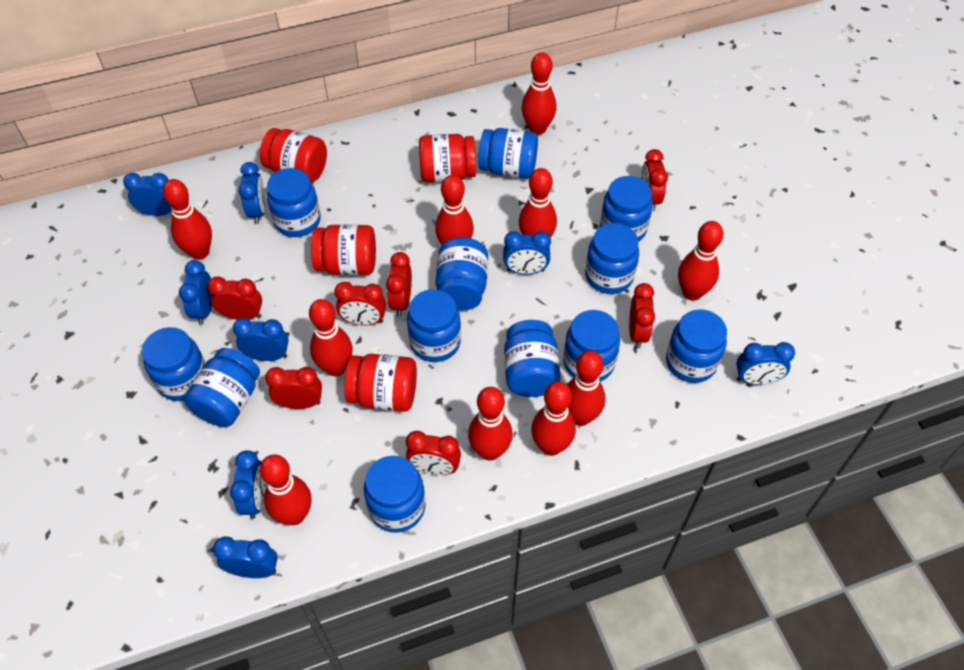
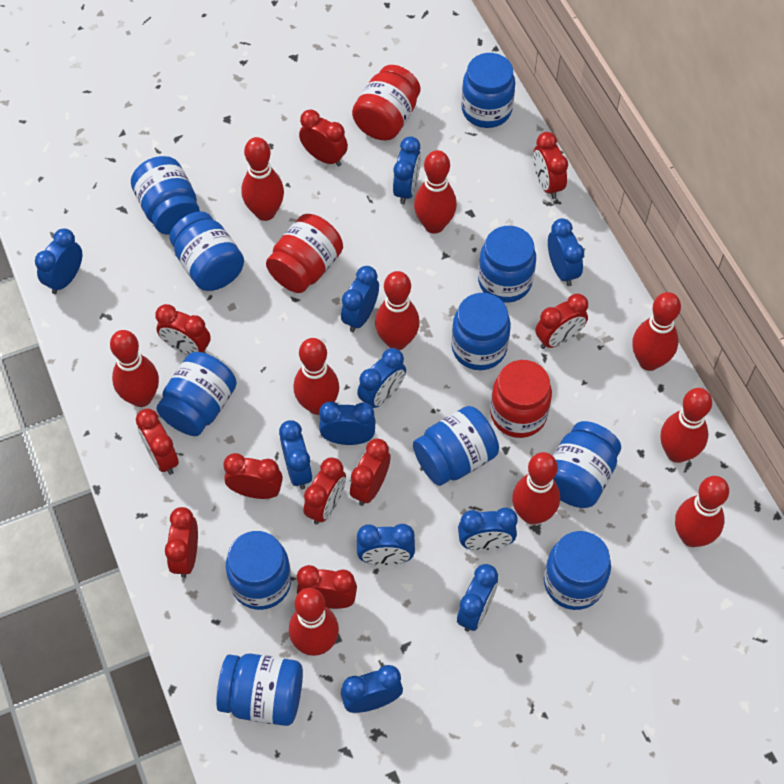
blue clock: [123,173,172,216] [179,260,212,325] [213,536,278,578] [230,450,266,519] [233,318,289,361] [239,162,266,224] [503,231,551,275] [736,342,795,385] = 8 -> [35,228,82,294] [279,420,313,490] [319,401,376,445] [341,266,379,332] [341,665,403,713] [357,348,406,408] [357,524,415,566] [393,136,421,205] [457,564,498,632] [458,507,518,551] [548,218,584,286] = 11
blue jar: [142,327,206,401] [184,348,260,427] [267,168,321,237] [364,456,426,533] [407,289,461,362] [436,237,488,311] [478,128,538,179] [504,320,561,397] [563,310,620,382] [585,223,639,294] [600,176,653,242] [666,309,727,383] = 12 -> [131,156,200,235] [156,352,237,436] [169,211,244,291] [216,653,303,726] [226,531,291,610] [413,406,499,486] [451,293,511,370] [461,53,515,128] [478,226,536,303] [544,531,611,610] [553,421,621,508] = 11
red clock: [207,277,262,320] [265,367,322,409] [334,282,386,326] [386,252,412,316] [406,431,461,475] [629,283,655,348] [641,149,668,211] = 7 -> [136,409,179,475] [155,304,211,355] [165,507,198,578] [223,453,283,499] [297,565,357,609] [299,109,348,167] [304,457,346,525] [350,438,391,506] [533,132,568,199] [535,294,588,349] = 10
red jar: [260,128,327,183] [311,224,376,275] [344,354,417,412] [419,134,476,183] = 4 -> [266,214,343,293] [352,65,420,140] [490,360,552,438] = 3

